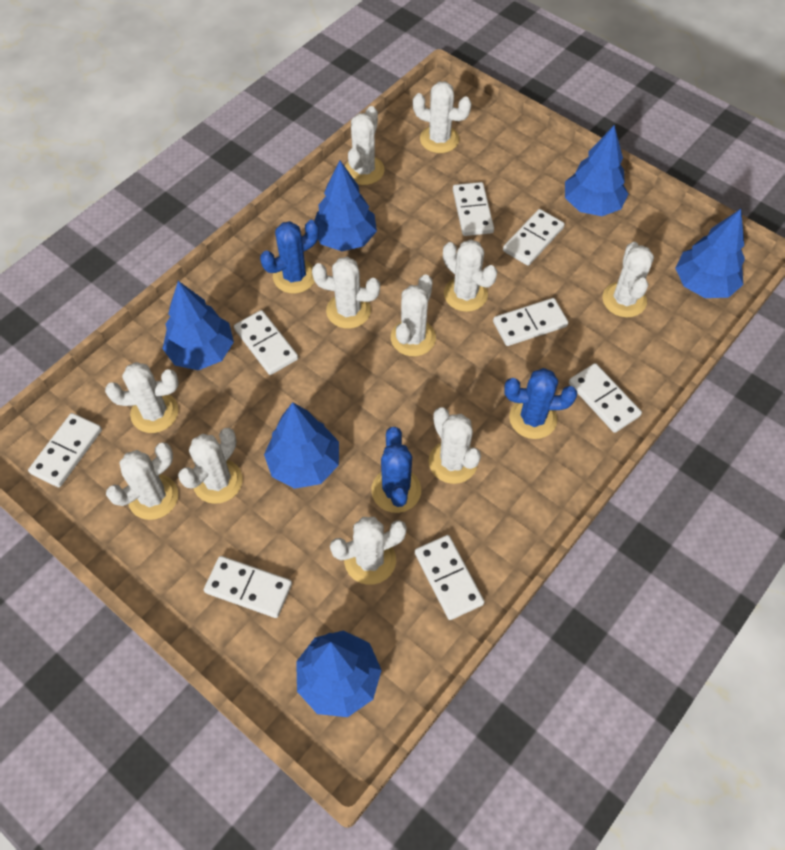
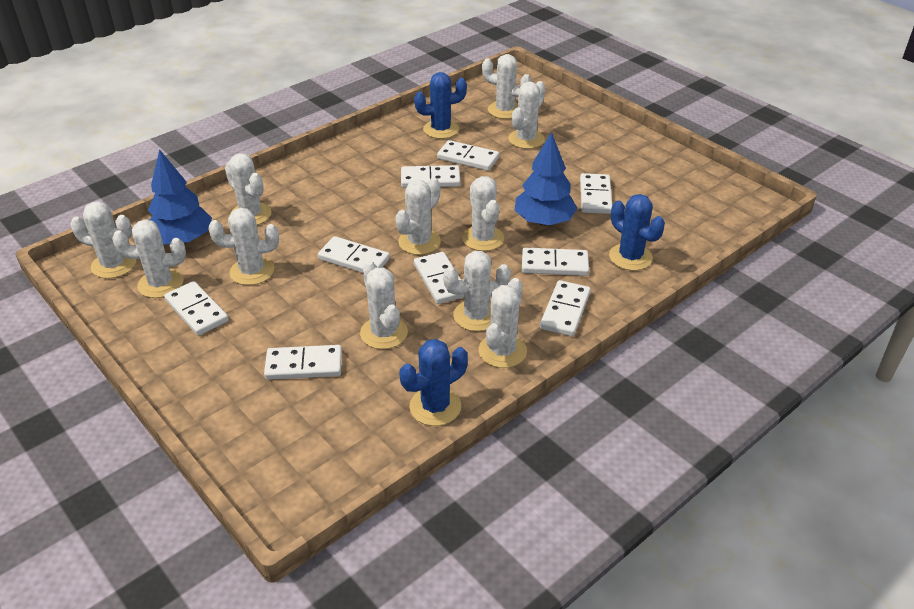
blue tree: [162,281,234,370] [264,402,339,489] [296,630,382,717] [314,161,377,251] [565,125,628,216] [675,209,745,298] = 6 -> [148,149,212,244] [515,132,578,226] = 2
white domino: [28,413,102,487] [204,556,292,618] [234,310,298,375] [415,535,484,620] [453,182,494,236] [493,298,568,346] [503,209,565,266] [569,363,642,433] = 8 -> [164,281,229,336] [264,345,342,380] [318,236,390,273] [401,165,460,188] [414,252,464,304] [437,140,499,171] [522,248,589,276] [540,280,591,336] [580,173,612,214] = 9

